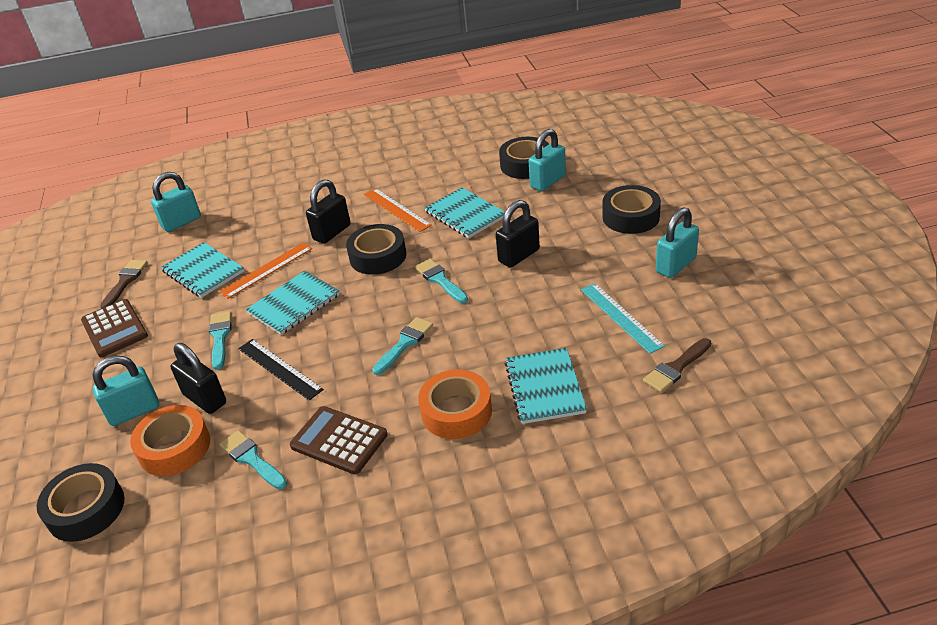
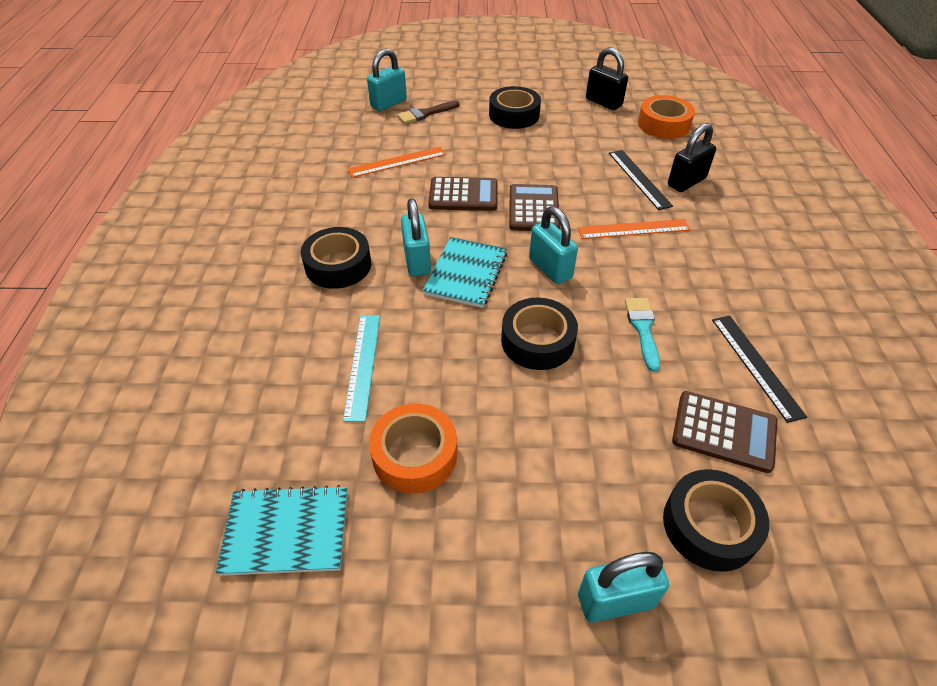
black padlock: [171,343,226,414] [306,179,350,244] [496,200,540,268] = 3 -> [586,47,628,110] [668,123,716,192] = 2
black ruler: [238,339,324,401] = 1 -> [609,150,673,210] [712,315,807,423] = 2
brown brush: [100,260,148,308] [643,338,711,393] = 2 -> [397,101,460,124] = 1
brown calculator: [81,299,148,357] [290,406,388,474] = 2 -> [428,177,497,211] [509,184,560,231] [672,391,777,473] = 3
turquoise brush: [209,311,232,370] [219,430,287,490] [372,317,433,375] [415,259,468,303] = 4 -> [625,298,660,372] = 1
turquoise notebook: [161,242,244,298] [246,271,340,335] [424,187,505,238] [505,348,587,424] = 4 -> [216,485,348,576] [423,237,507,308] = 2

